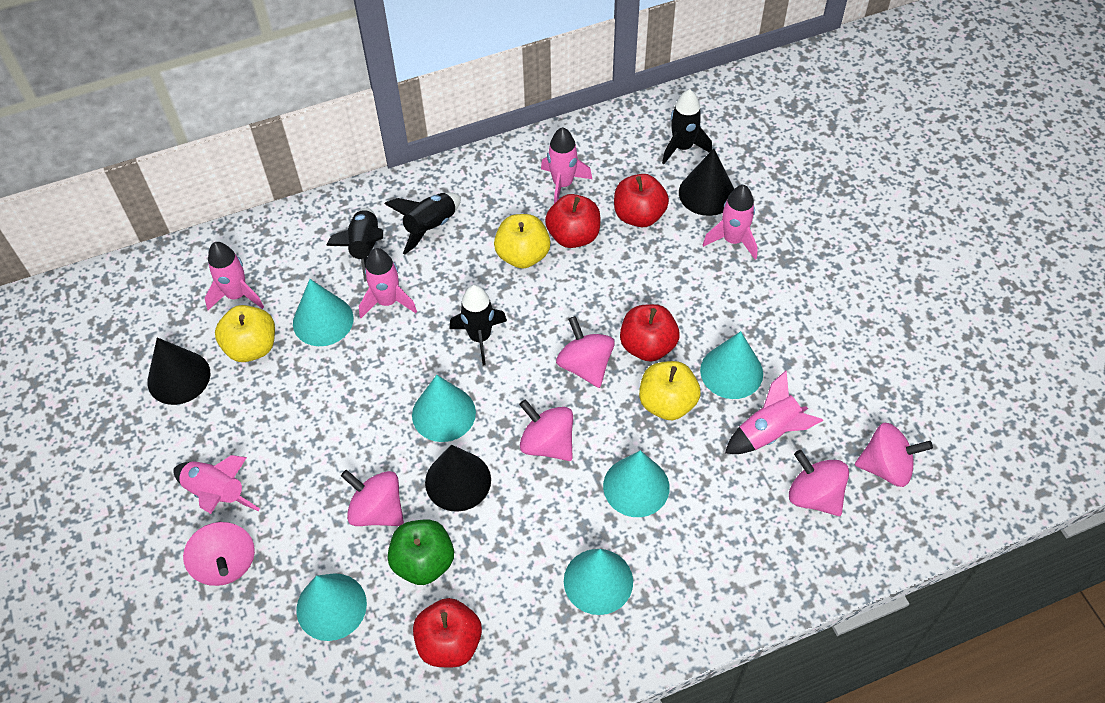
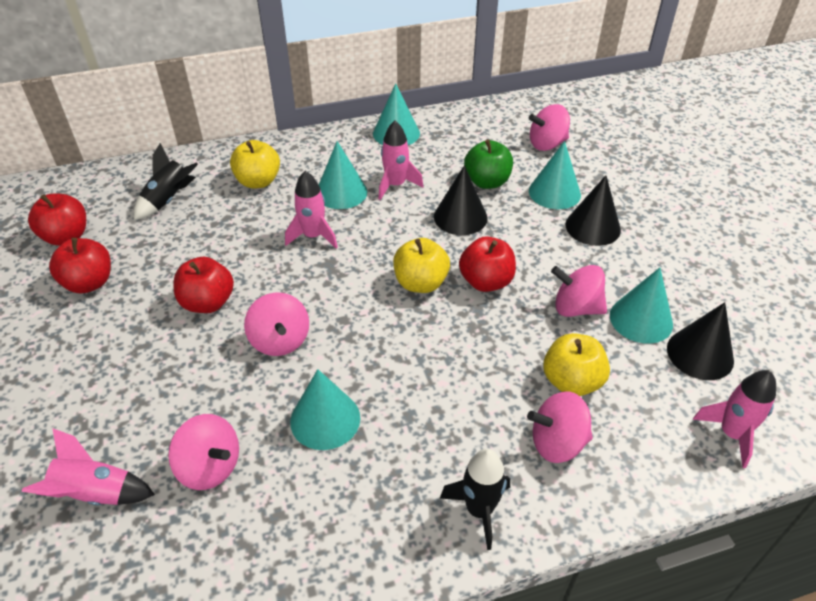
black rocket: [326,208,383,282] [384,193,461,255] [449,285,507,366] [662,89,712,164] = 4 -> [134,143,198,220] [440,449,510,550] = 2
pink rocket: [173,455,260,514] [205,242,264,310] [359,248,417,318] [541,127,592,203] [703,185,758,260] [725,371,823,454] = 6 -> [22,428,155,506] [285,171,338,249] [378,121,423,200] [693,370,776,468] = 4
pink spinning top: [183,522,255,586] [341,470,404,526] [519,399,573,461] [556,316,614,388] [789,450,849,516] [855,422,933,487] = 6 -> [168,414,239,490] [244,292,309,356] [527,391,593,463] [529,104,570,151] [551,265,607,317] = 5
turquoise cone: [293,279,354,346] [296,573,367,641] [412,375,476,442] [564,549,633,615] [603,450,670,517] [700,331,763,399] = 6 -> [290,369,360,450] [319,141,368,209] [373,83,420,145] [529,141,581,209] [610,267,673,344] = 5

